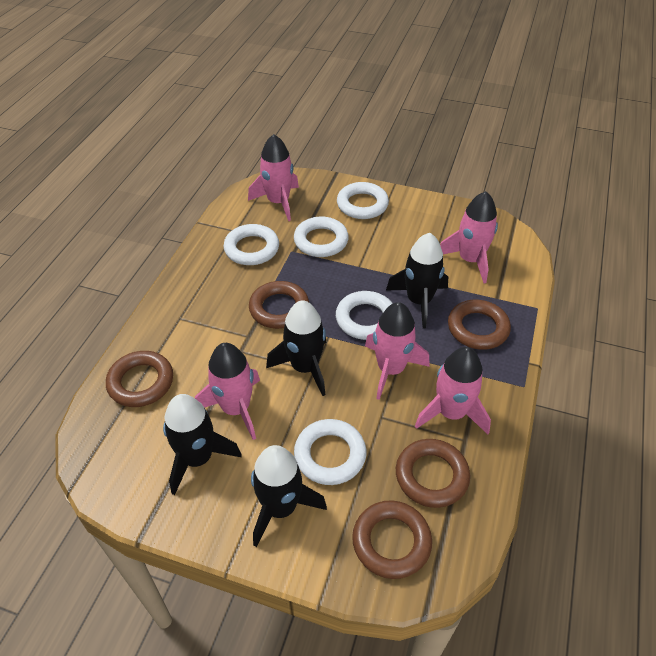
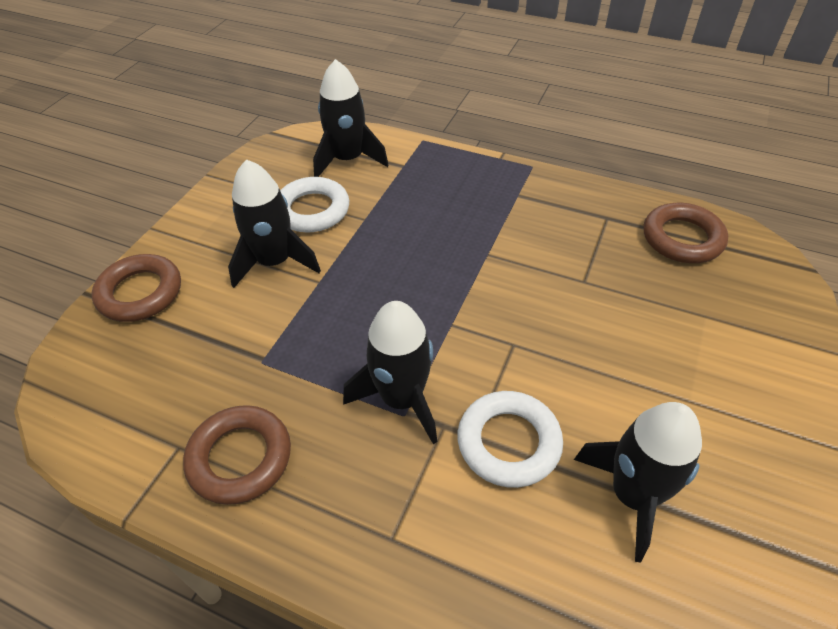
brown ring: [106,351,173,407] [249,281,309,329] [352,500,432,579] [396,439,470,508] [448,300,511,350] = 5 -> [92,254,181,322] [183,405,291,505] [644,203,728,263] = 3
pink rocket: [195,343,260,440] [248,134,299,221] [365,302,430,400] [415,347,491,434] [440,191,498,284] = 5 -> none = 0
white ring: [224,224,279,265] [294,217,349,257] [294,419,366,485] [336,291,393,340] [337,182,389,219] = 5 -> [280,177,349,232] [458,391,563,488] = 2

